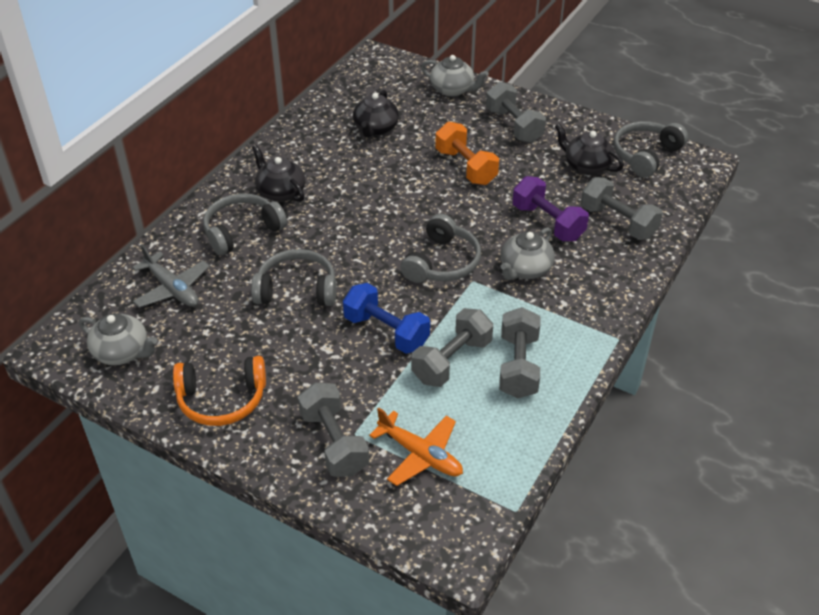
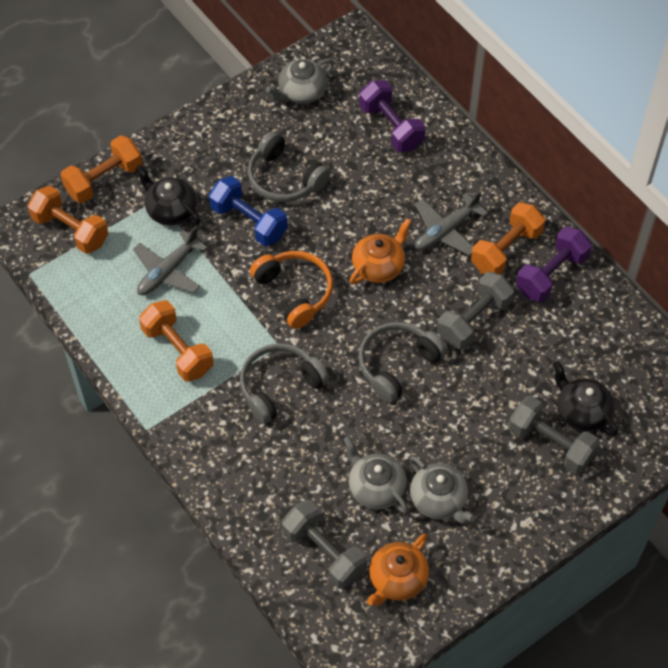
black teapot: [252,145,305,202] [353,90,399,138] [555,123,624,175] = 3 -> [136,165,200,226] [553,361,618,436] = 2
grey dumbbell: [298,383,369,477] [411,308,493,387] [486,82,546,143] [499,307,540,398] [581,177,663,240] = 5 -> [282,500,367,589] [437,272,514,349] [508,396,600,474] = 3
grey headphones: [203,193,287,255] [251,249,336,306] [400,214,481,283] [613,121,688,178] = 4 -> [240,343,329,424] [248,131,330,202] [358,322,447,403] = 3
grey plane: [132,245,210,308] = 1 -> [133,226,207,295] [415,191,488,256] = 2
orange dumbbell: [435,122,499,185] = 1 -> [27,186,109,254] [61,135,142,203] [139,300,214,381] [471,202,545,274] = 4
orange plane: [369,408,463,486] = 1 -> none = 0
orange teapot: none = 0 -> [350,218,412,285] [367,534,429,606] = 2
purple dumbbell: [513,176,589,241] = 1 -> [359,80,425,152] [516,227,592,302] = 2

